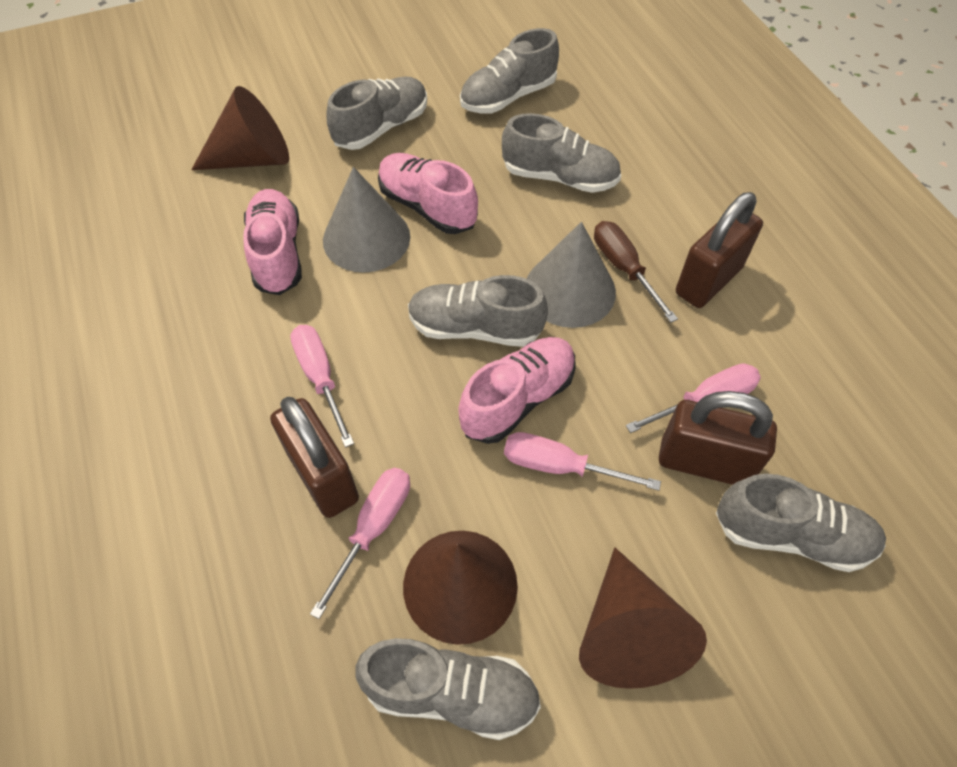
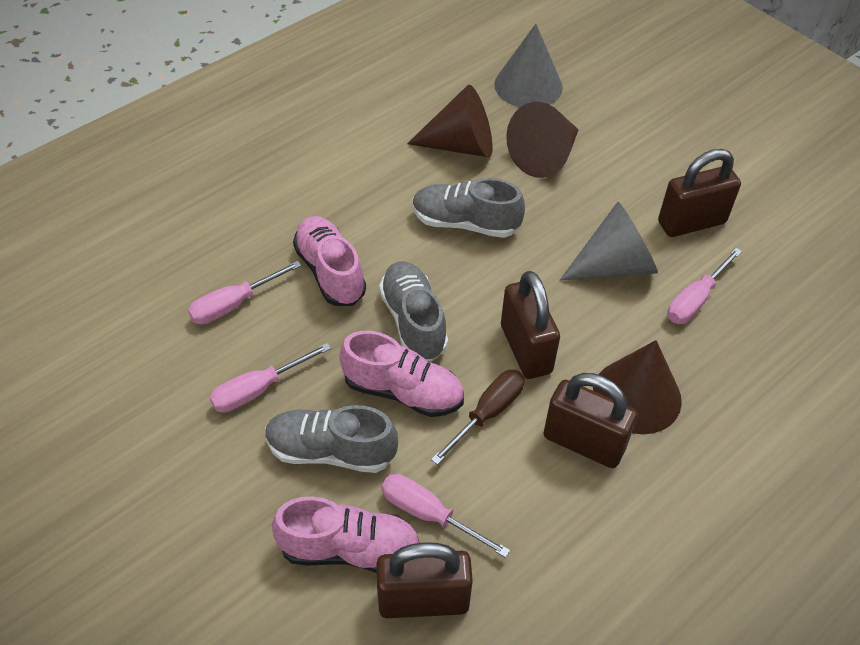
brown padlock: [270,397,359,518] [659,391,777,485] [676,192,763,308] = 3 -> [376,542,473,618] [501,271,560,379] [544,373,637,468] [658,149,741,237] = 4
grey shoe: [327,77,427,150] [355,638,541,740] [408,275,548,347] [460,28,559,113] [502,113,621,193] [716,474,886,572] = 6 -> [265,405,398,473] [379,261,448,362] [413,178,525,238] = 3

